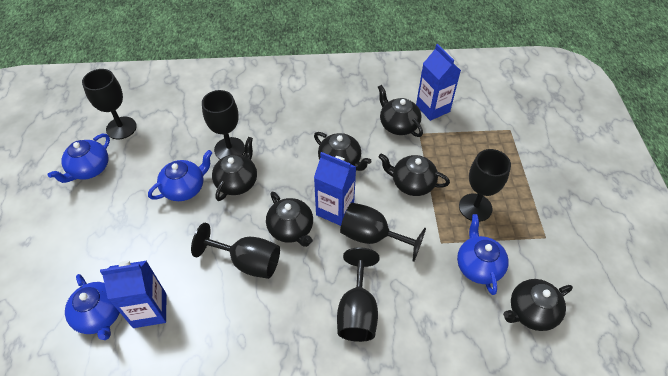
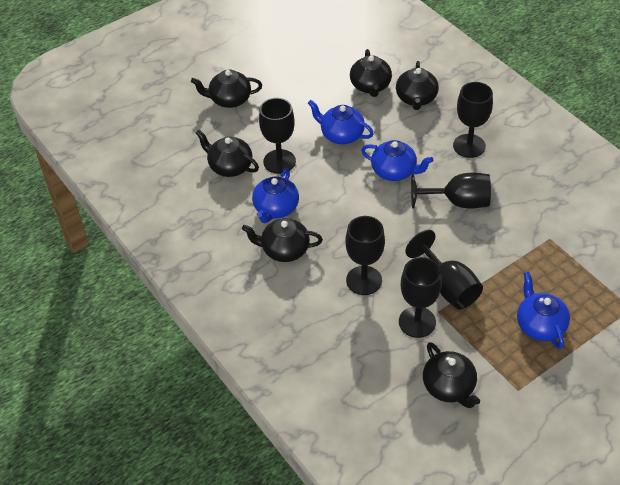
blue carton: [100,261,166,328] [314,152,356,226] [416,44,461,121] = 3 -> none = 0

